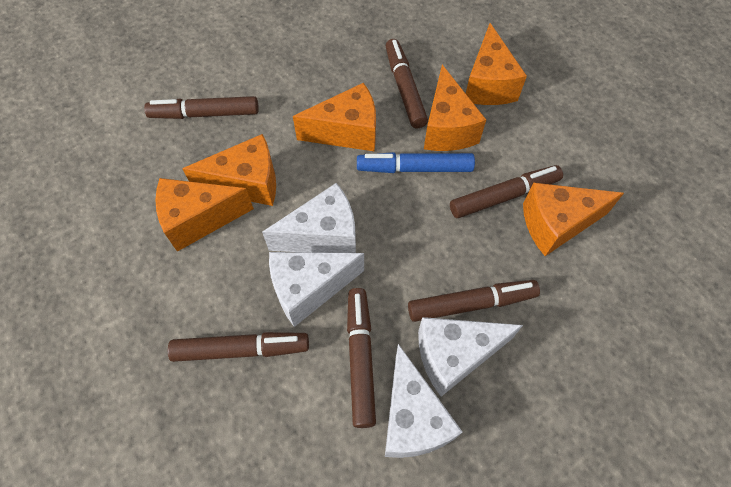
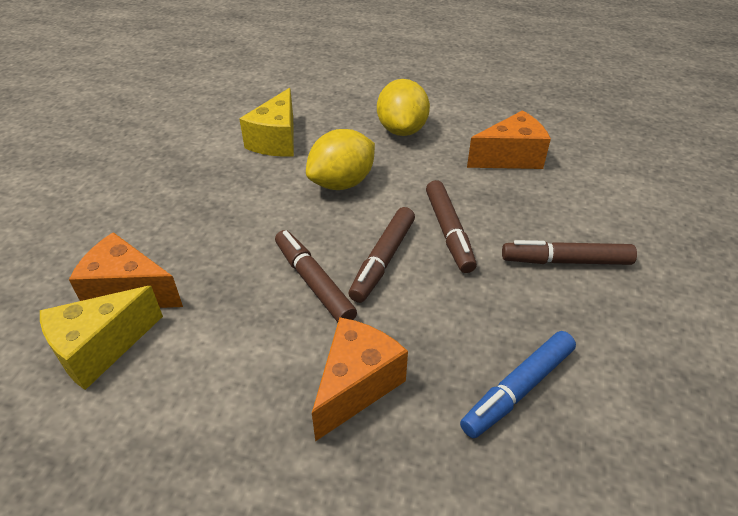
brown marker: [144,96,259,119] [168,332,309,362] [347,288,376,428] [386,39,428,129] [408,280,540,322] [450,165,563,218] = 6 -> [275,230,357,322] [348,207,415,303] [426,180,477,273] [502,240,637,265] = 4
orange cheese: [155,178,254,252] [183,134,276,206] [293,83,376,151] [424,65,486,151] [466,23,527,105] [523,183,624,256] = 6 -> [69,232,183,308] [312,317,408,441] [467,110,551,169] = 3
white cheese: [262,183,356,253] [269,252,364,327] [385,344,462,458] [418,317,523,397] = 4 -> none = 0
yellow cheese: none = 0 -> [40,286,163,390] [240,88,294,157] = 2
yellow lemon: none = 0 -> [306,129,375,190] [377,79,430,136] = 2

